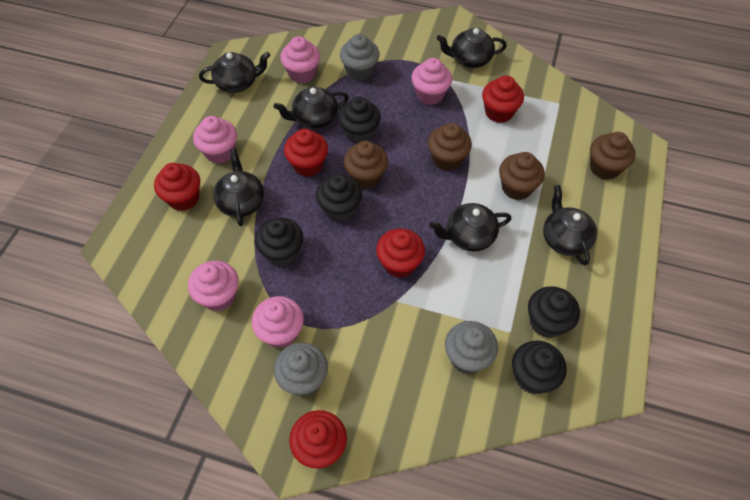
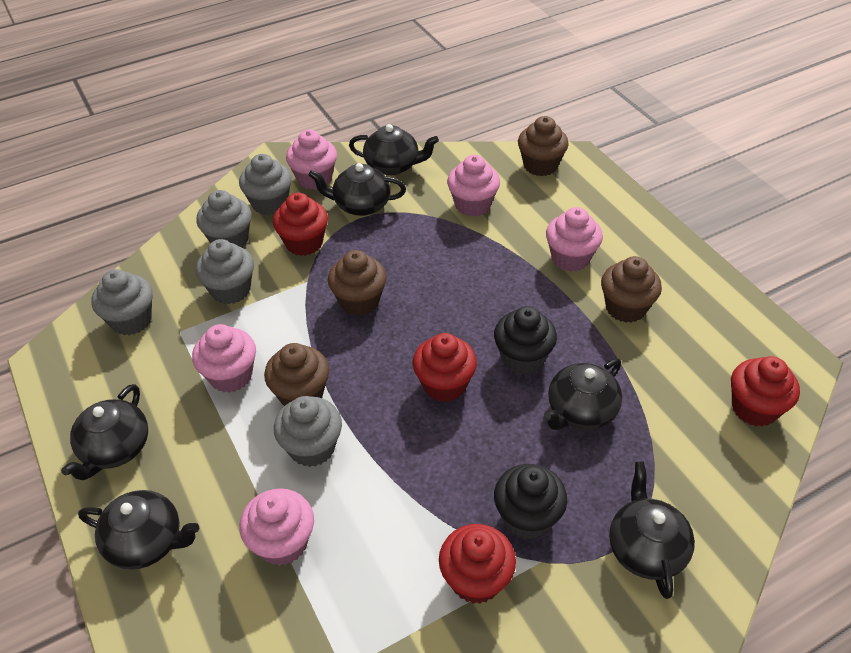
black cupcake: [255,217,303,267] [316,174,362,222] [338,97,381,144] [512,341,567,394] [528,286,580,338] = 5 -> [494,306,557,375] [494,464,567,540] = 2
grey cupcake: [274,343,328,396] [340,34,380,81] [445,321,498,374] = 3 -> [92,269,153,335] [196,190,252,248] [196,239,254,304] [239,154,292,215] [274,396,342,467] = 5
red cupcake: [154,163,200,211] [284,129,328,177] [289,410,347,468] [376,228,425,278] [482,75,524,123] = 5 -> [273,193,328,256] [413,333,477,402] [439,524,516,604] [731,356,800,427] = 4

